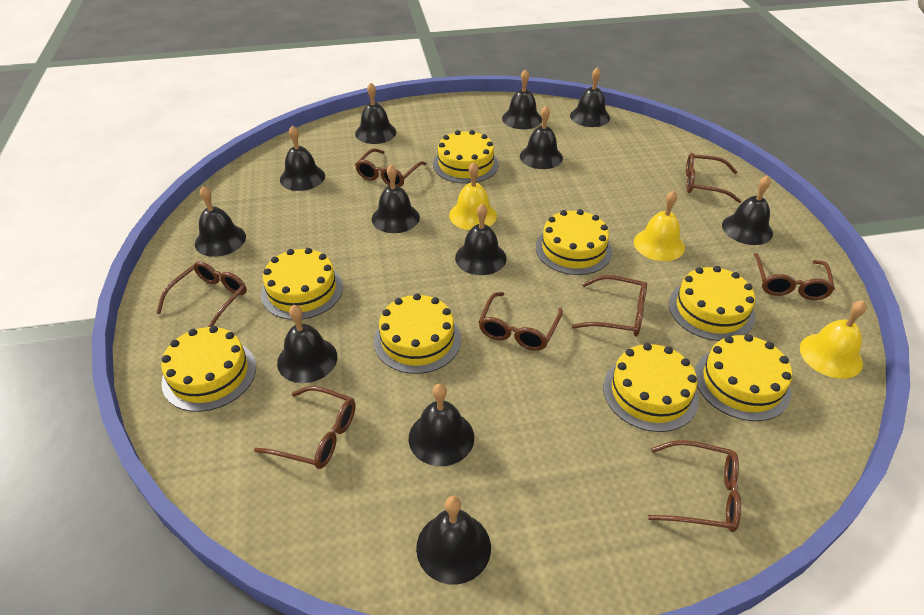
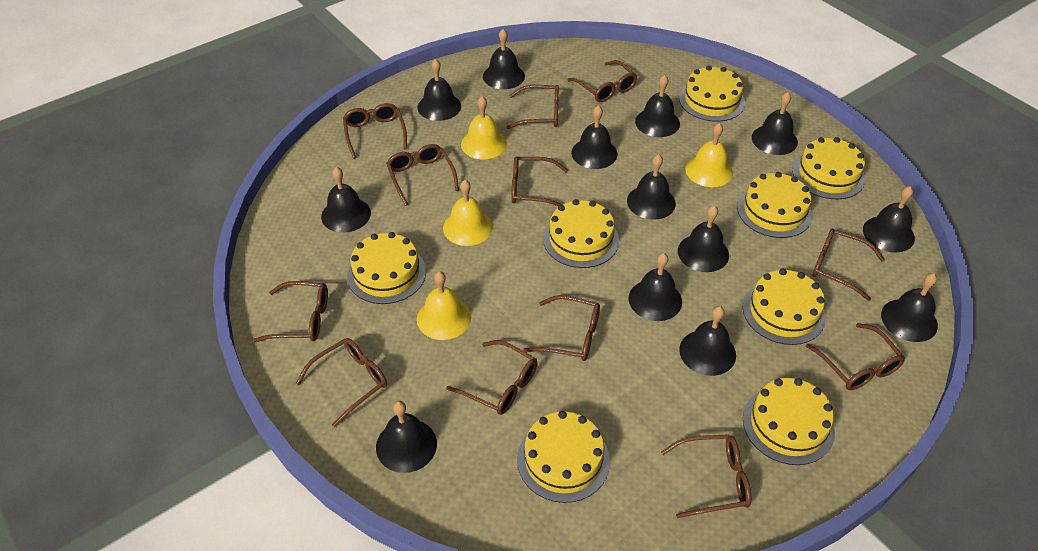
black bell: [195,186,246,257] [277,305,337,383] [280,125,325,191] [355,83,396,144] [372,165,420,233] [409,384,474,466] [416,496,491,585] [455,204,506,275] [502,69,542,129] [520,106,563,169] [570,67,610,127] [722,175,773,245] = 12 -> [321,167,371,233] [376,401,437,473] [417,59,461,121] [483,29,525,89] [571,105,618,169] [627,154,676,220] [629,253,682,321] [635,75,680,137] [678,205,729,272] [679,306,736,376] [752,92,798,155] [863,186,915,252] [881,273,938,342] = 13
brown glasses: [156,261,247,327] [254,386,356,469] [355,148,427,187] [478,292,563,351] [572,275,647,336] [648,440,741,532] [686,153,741,203] [753,253,835,300] = 8 -> [253,281,328,342] [296,338,387,427] [343,103,407,159] [386,144,459,206] [446,340,538,415] [506,85,559,129] [511,156,568,207] [523,295,600,361] [567,60,637,102] [661,434,751,518] [806,323,905,390] [812,229,885,301] = 12
yellow bell: [449,162,497,230] [634,190,685,261] [800,300,867,379] = 3 -> [417,271,471,340] [443,180,493,246] [461,96,507,159] [685,123,733,187] = 4

